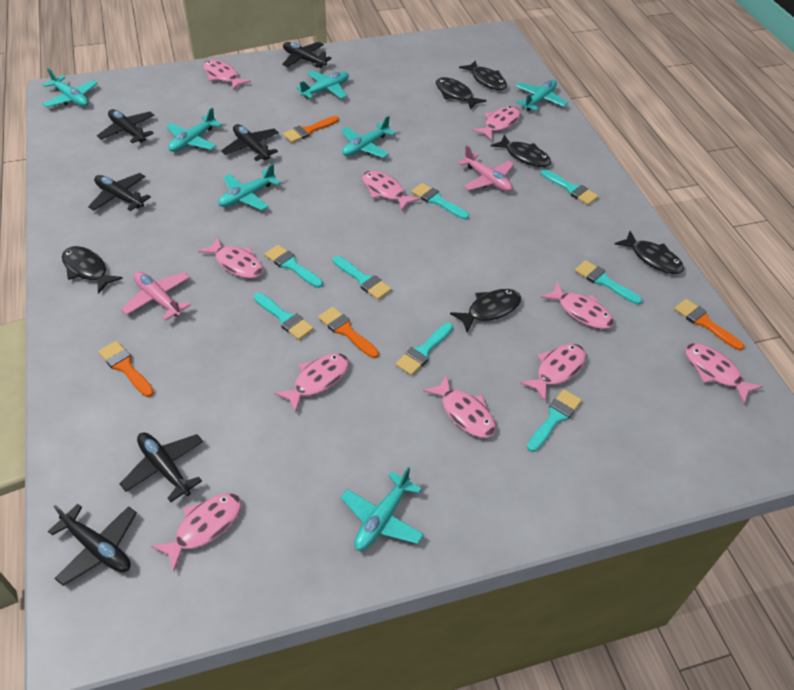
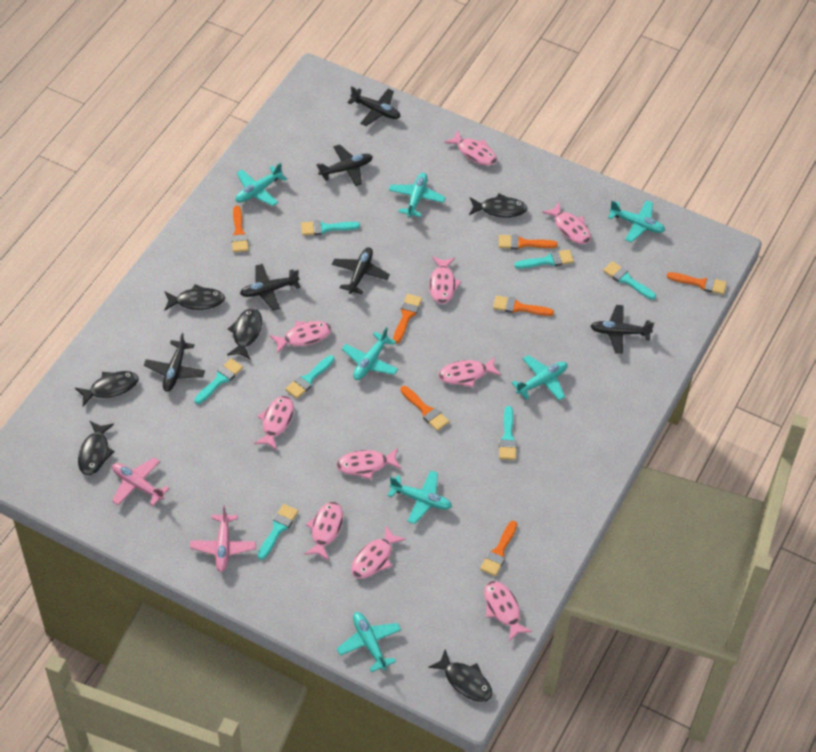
orange brush: [98,341,154,397] [283,116,339,143] [318,307,379,358] [674,299,744,350] = 4 -> [231,206,249,252] [393,294,422,343] [400,386,449,431] [480,521,517,576] [493,296,554,316] [499,234,558,249] [667,272,727,295] = 7
turquoise brush: [254,293,314,340] [265,245,323,288] [333,256,392,300] [395,322,453,376] [411,183,469,220] [527,389,582,452] [541,169,599,205] [575,260,642,305] = 8 -> [194,358,243,404] [258,504,298,560] [285,355,335,399] [301,220,360,235] [499,406,517,460] [514,250,574,269] [603,261,656,300] = 7

